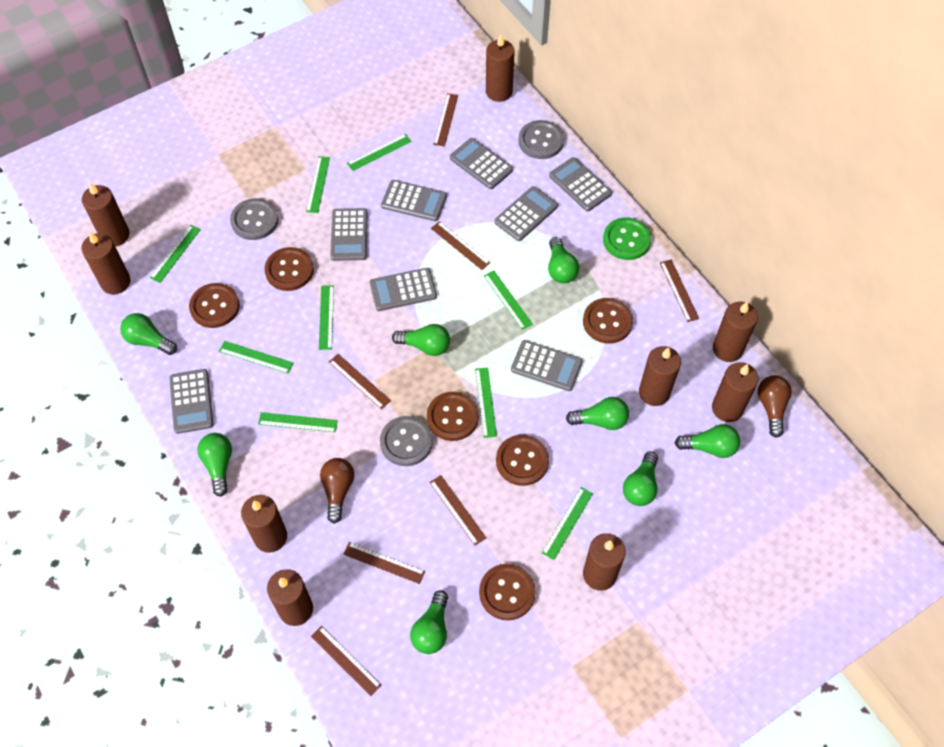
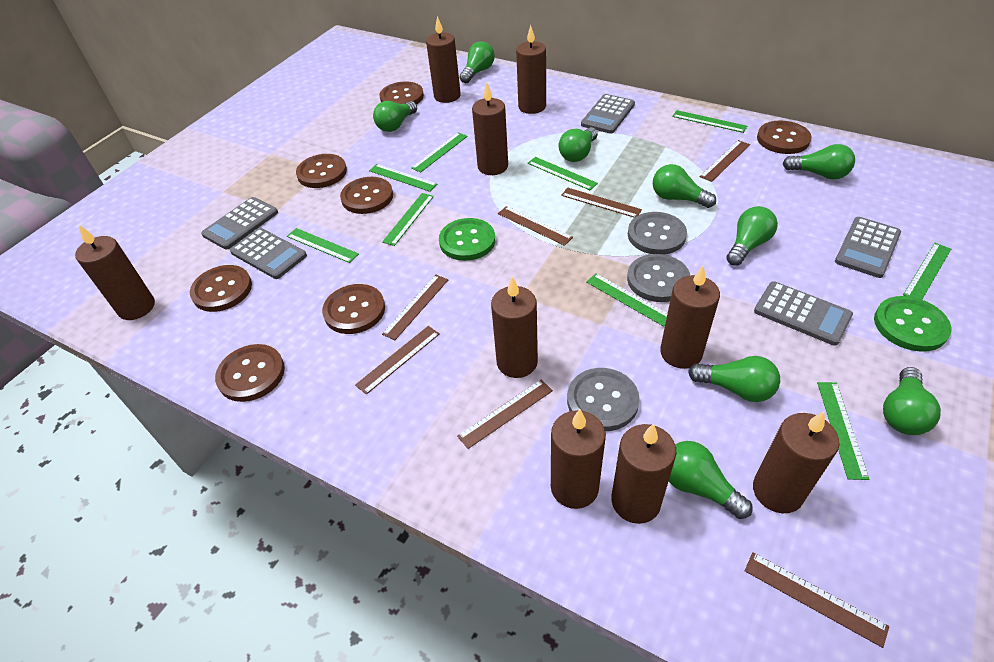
brown button: [189,283,240,328] [265,247,314,291] [427,392,479,441] [479,564,536,620] [496,435,549,486] [583,298,633,344] = 6 -> [190,265,252,312] [215,344,285,402] [296,154,347,188] [322,284,385,334] [340,177,393,214] [380,81,424,105] [757,120,812,154] = 7
brown light bulb: [320,458,354,524] [758,375,792,438] = 2 -> none = 0
green button: [603,217,651,260] = 1 -> [439,218,495,261] [874,296,952,352] = 2
green light bulb: [120,313,177,355] [197,433,232,497] [392,324,450,356] [410,590,448,654] [548,237,579,283] [566,397,629,430] [623,451,658,506] [675,424,740,458] = 8 -> [373,101,417,132] [460,41,495,83] [559,127,598,162] [653,164,716,208] [669,441,753,519] [688,356,780,402] [726,206,778,266] [783,144,855,180] [883,367,941,435] = 9
grey calculator: [169,369,214,434] [330,208,368,261] [370,268,437,311] [381,180,447,221] [450,138,513,189] [494,186,558,241] [511,340,582,391] [549,157,612,212] = 8 -> [201,197,278,250] [230,228,307,279] [581,94,635,134] [754,281,853,346] [835,217,901,278] = 5

